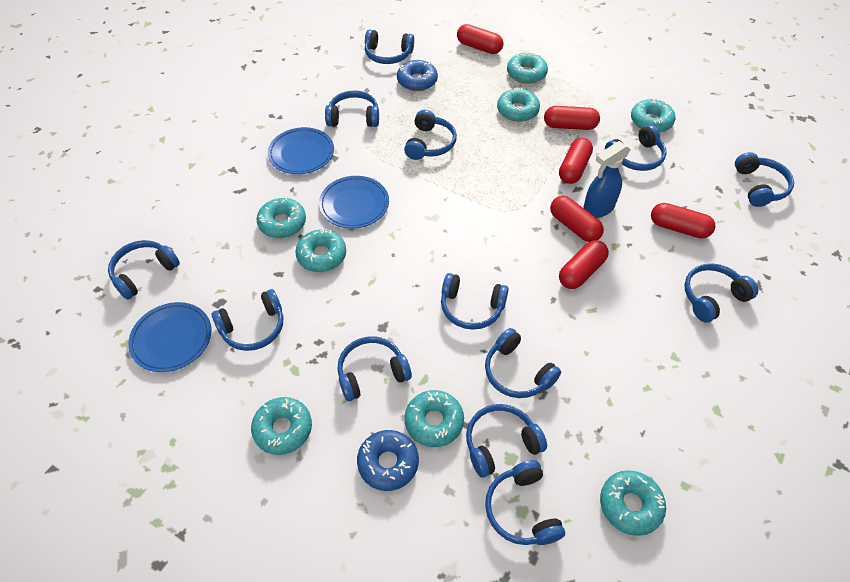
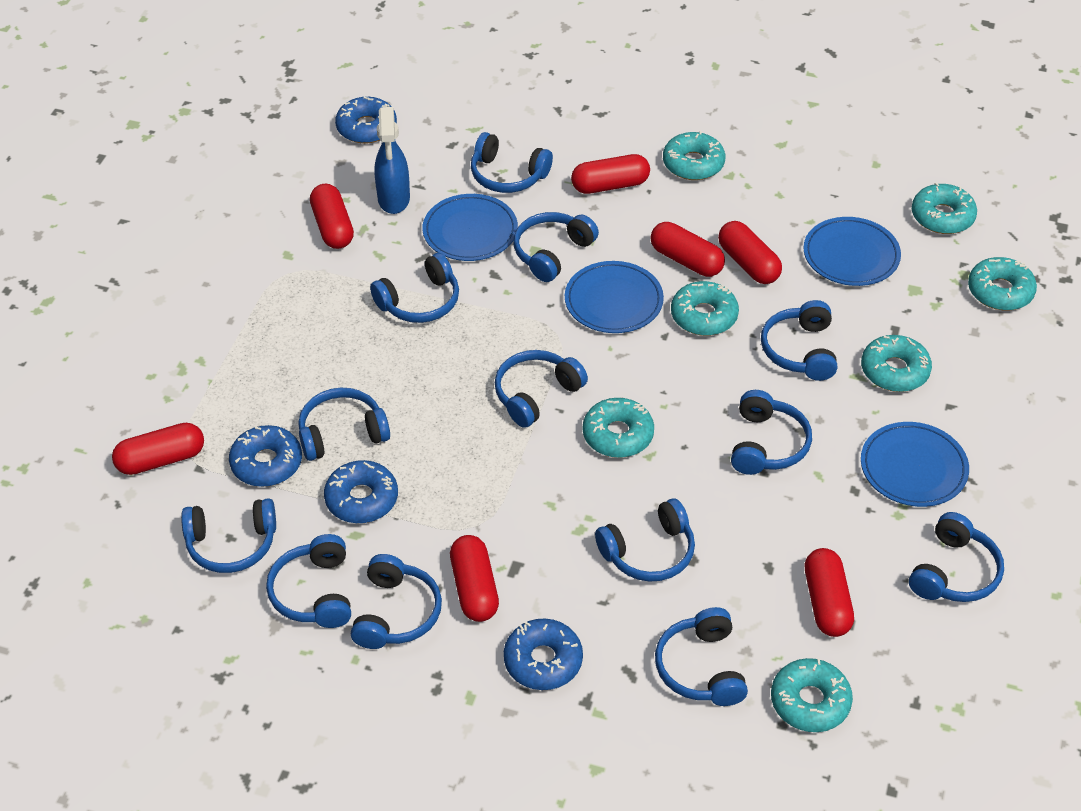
blue donut: [357,430,419,491] [397,60,438,91] = 2 -> [229,425,302,487] [324,460,398,523] [335,97,397,144] [504,619,583,690] = 4
blue plate: [128,302,211,372] [268,127,334,174] [319,176,389,229] = 3 -> [422,194,518,261] [565,261,664,333] [803,217,901,286] [861,422,969,507] = 4
red capsule: [457,24,503,54] [544,106,600,130] [550,196,604,242] [559,138,593,184] [559,240,609,289] [651,203,715,239] = 6 -> [112,423,204,475] [310,184,354,249] [450,535,499,622] [571,154,650,194] [650,222,725,277] [718,221,782,284] [805,548,854,637] = 7
turquoise donut: [251,397,312,455] [256,197,306,238] [295,229,346,272] [405,390,464,447] [497,87,540,122] [507,53,548,84] [600,470,666,536] [631,98,675,132] = 8 -> [583,398,654,458] [663,131,725,180] [671,281,739,336] [771,658,853,732] [861,335,932,392] [912,183,977,234] [968,257,1037,311] = 7

